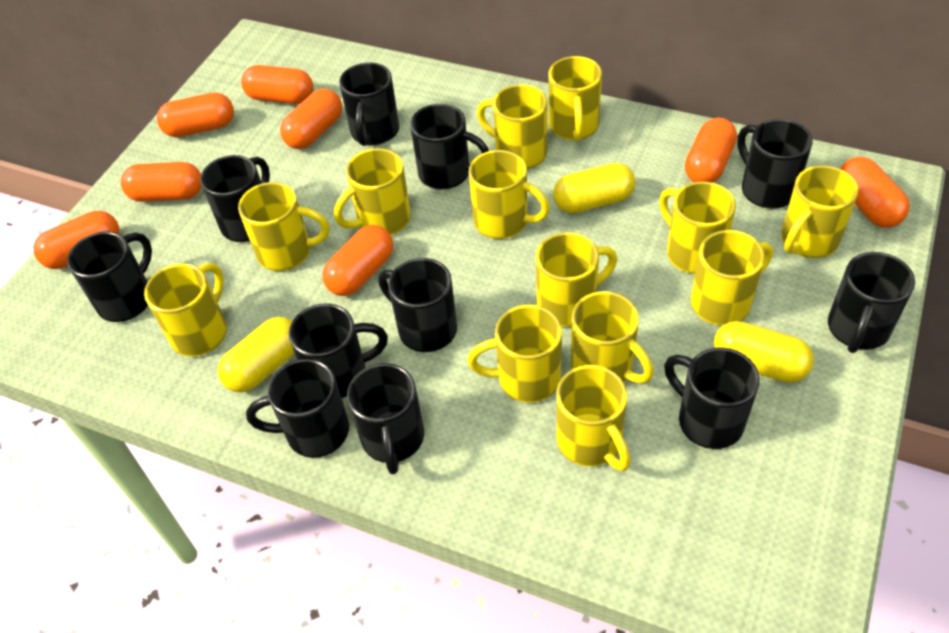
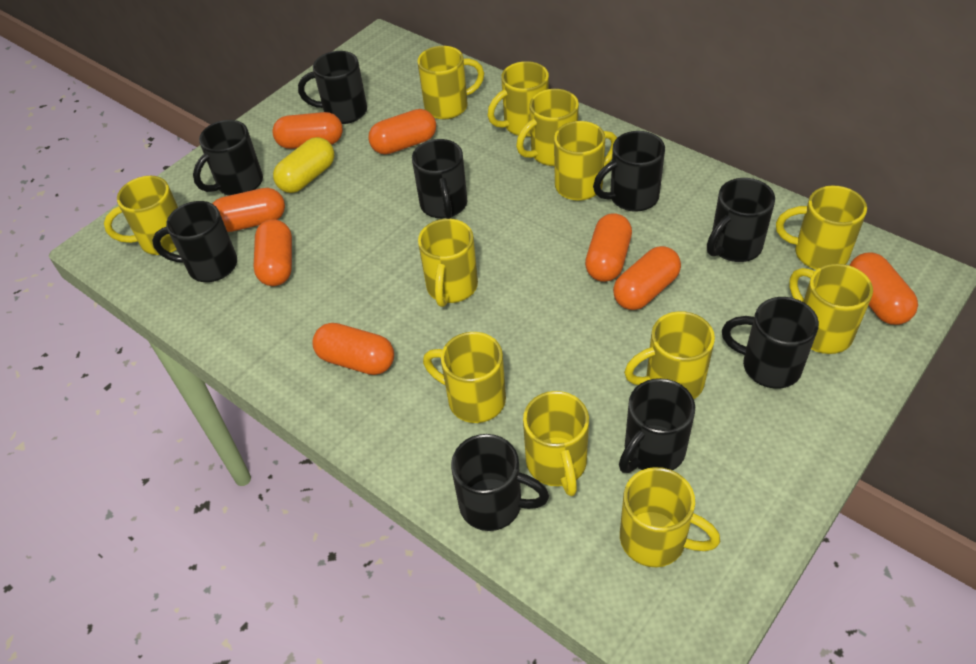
black mug: [67,232,152,322] [200,155,270,242] [246,359,349,458] [289,304,388,398] [339,62,399,146] [347,363,424,475] [378,258,457,352] [410,104,489,189] [664,347,760,449] [737,119,812,209] [828,252,915,353] = 11 -> [152,201,237,282] [193,120,263,196] [298,51,367,124] [412,139,467,219] [451,434,549,531] [593,131,665,212] [619,378,695,473] [707,178,775,262] [722,297,819,389] = 9
yellow capsule: [218,317,295,392] [553,163,635,213] [714,321,814,383] = 3 -> [273,137,334,193] = 1
yellow mug: [144,263,227,356] [238,182,330,271] [334,148,411,235] [467,305,562,403] [469,150,550,239] [477,84,547,169] [536,232,617,327] [548,56,602,141] [556,365,631,471] [571,291,654,384] [659,181,736,274] [691,230,773,326] [781,165,859,258] = 13 -> [104,176,178,255] [417,46,484,119] [418,219,478,307] [423,332,506,423] [487,61,549,137] [516,89,579,166] [523,391,589,496] [554,121,617,201] [620,467,720,567] [624,311,715,399] [776,186,867,270] [789,264,873,354] = 12

